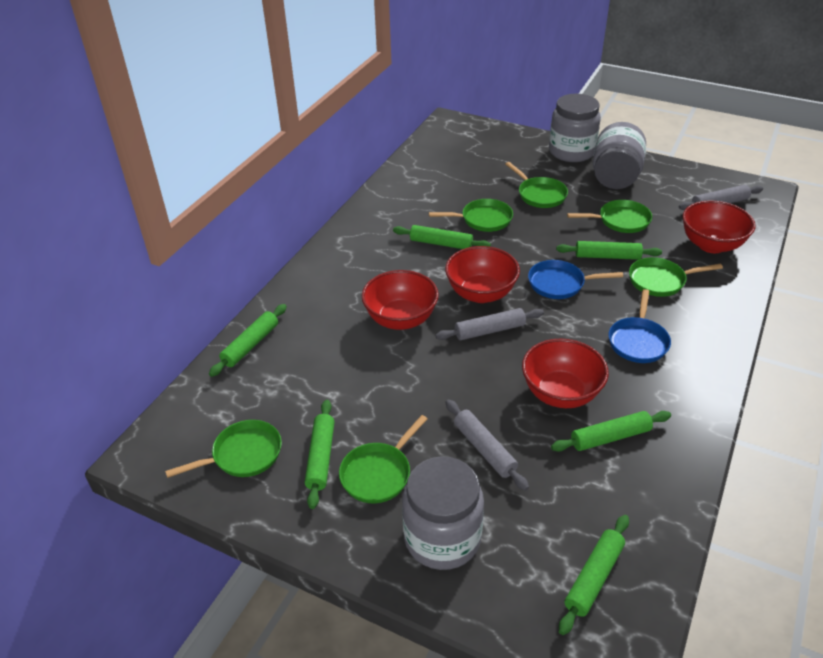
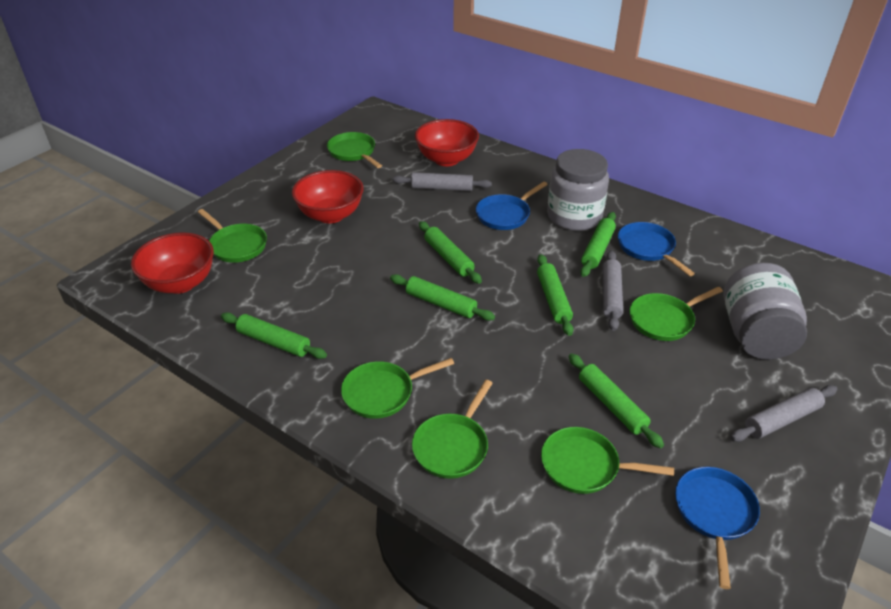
blue pan: [528,260,623,299] [609,289,671,363] = 2 -> [476,181,548,230] [618,222,695,276] [675,467,760,589] = 3
grey jar: [402,456,484,570] [549,94,601,162] [593,122,646,189] = 3 -> [547,149,609,231] [724,263,807,360] = 2
red bowl: [362,270,439,330] [445,246,520,303] [522,339,609,408] [682,200,755,253] = 4 -> [131,232,214,294] [292,170,364,223] [415,119,479,166] = 3

